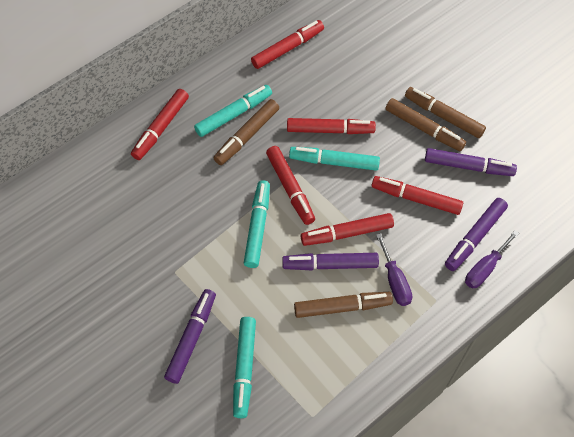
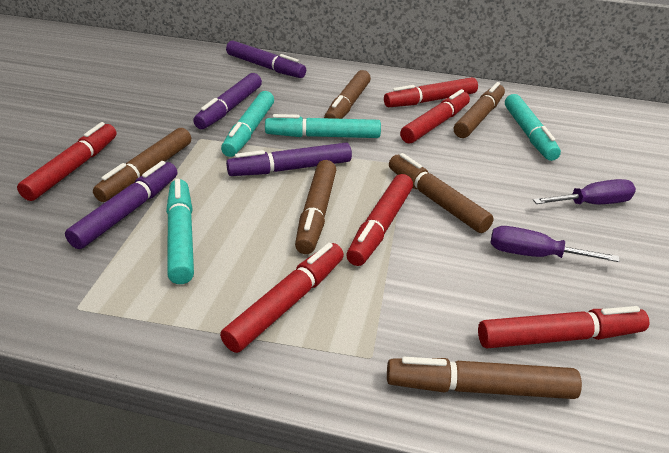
brown marker: [213,99,279,165] [294,292,393,318] [386,98,466,151] [405,87,486,138] = 4 -> [93,128,191,202] [295,160,336,254] [324,70,371,119] [387,357,582,399] [389,153,494,233] [454,82,505,138] = 6

